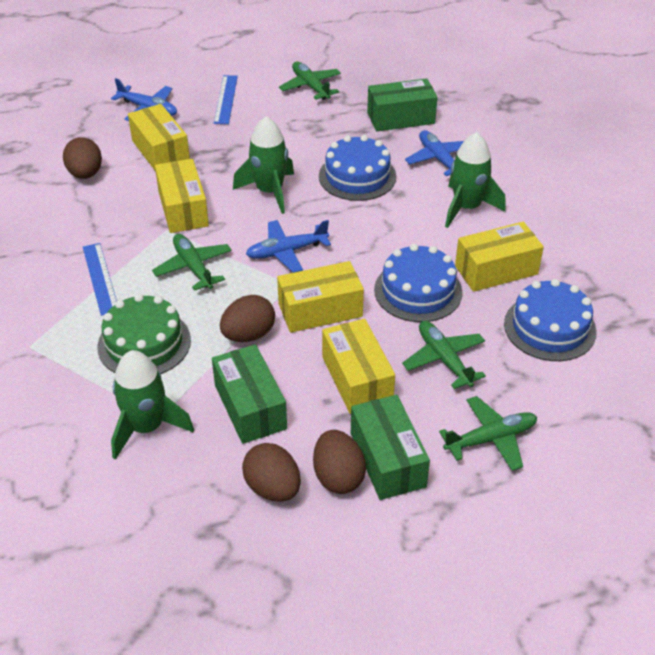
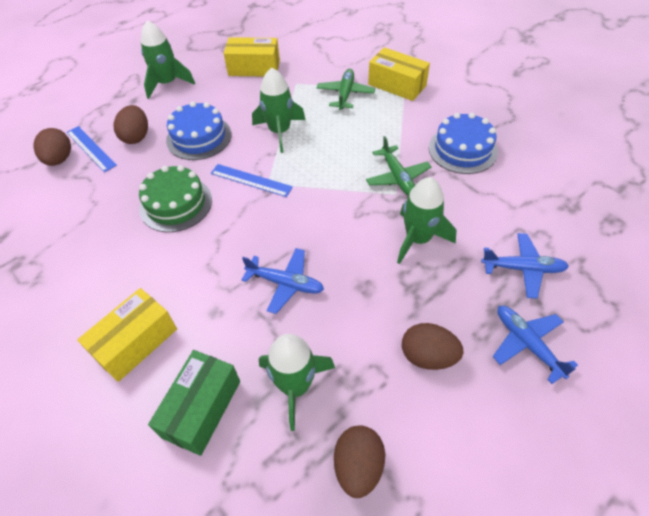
blue cake: [319,135,396,201] [374,244,462,322] [504,279,597,361] = 3 -> [166,101,232,160] [429,113,498,174] = 2
green box: [212,344,287,444] [351,395,430,500] [367,78,438,131] = 3 -> [148,350,240,456] = 1
green plane: [152,234,232,291] [279,61,341,100] [402,321,486,389] [439,396,537,471] = 4 -> [317,69,375,110] [366,136,431,196] = 2
green rocket: [111,350,194,460] [233,117,294,214] [445,132,506,228] = 3 -> [141,20,195,99] [252,68,305,153] [259,334,335,431] [397,177,456,264] = 4
yellow box: [128,104,190,172] [155,159,209,233] [277,261,364,333] [322,319,395,414] [455,222,544,292] = 5 -> [77,288,177,382] [224,37,280,76] [368,47,430,101] = 3

